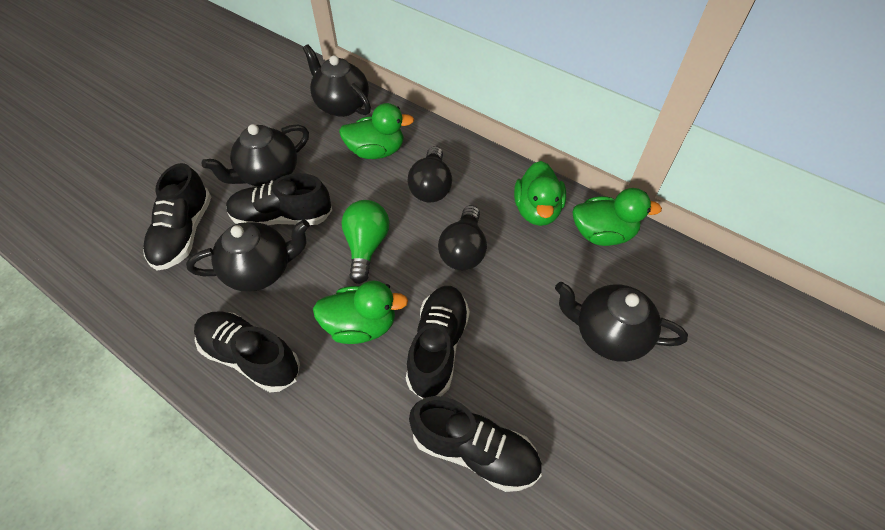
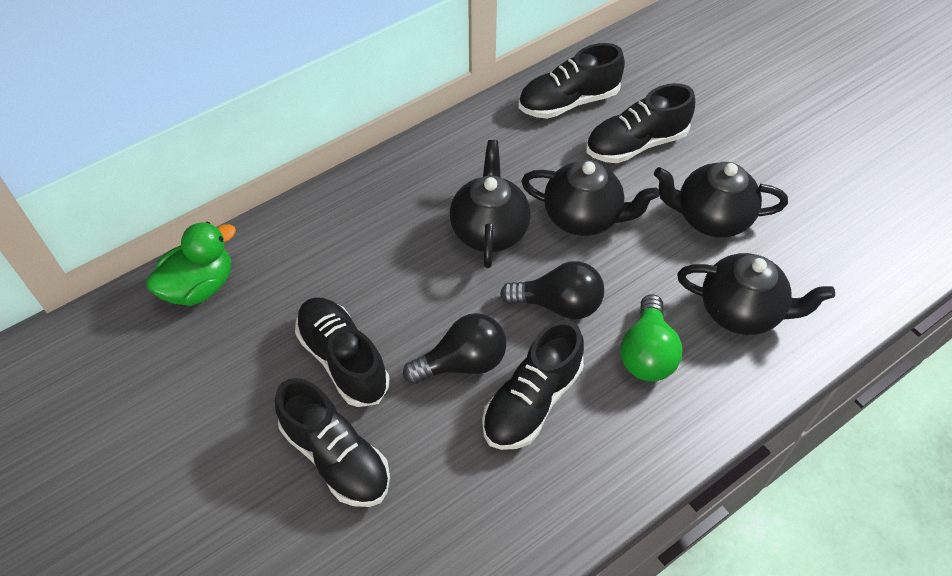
green duck: [313,281,408,344] [339,103,414,159] [514,161,566,226] [573,188,662,246] = 4 -> [146,222,236,306] = 1

